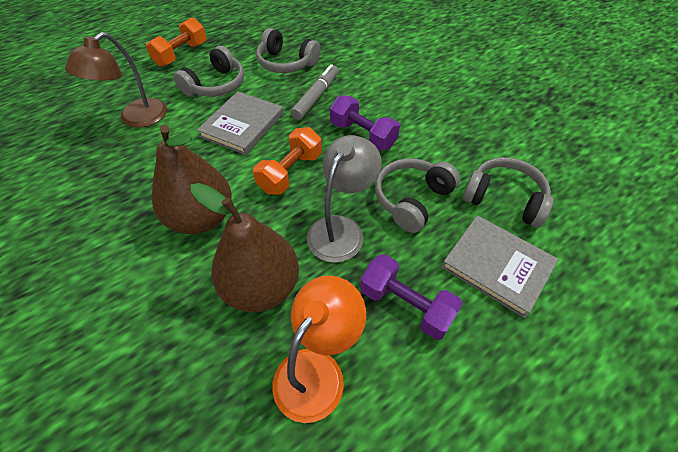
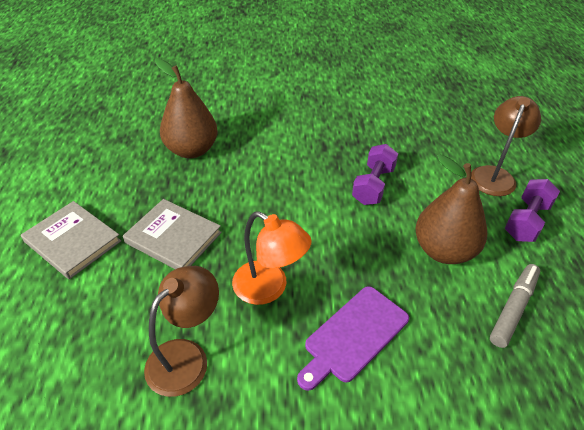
brown lamp: [65,32,167,128] = 1 -> [144,266,219,397] [471,96,541,196] = 2
grey headphones: [174,46,244,97] [256,28,321,73] [375,158,460,233] [463,157,554,227] = 4 -> none = 0
grey lamp: [307,135,382,263] = 1 -> none = 0
orange dumbbell: [146,17,207,67] [253,127,322,195] = 2 -> none = 0
purple cutting board: none = 0 -> [297,286,409,391] = 1

